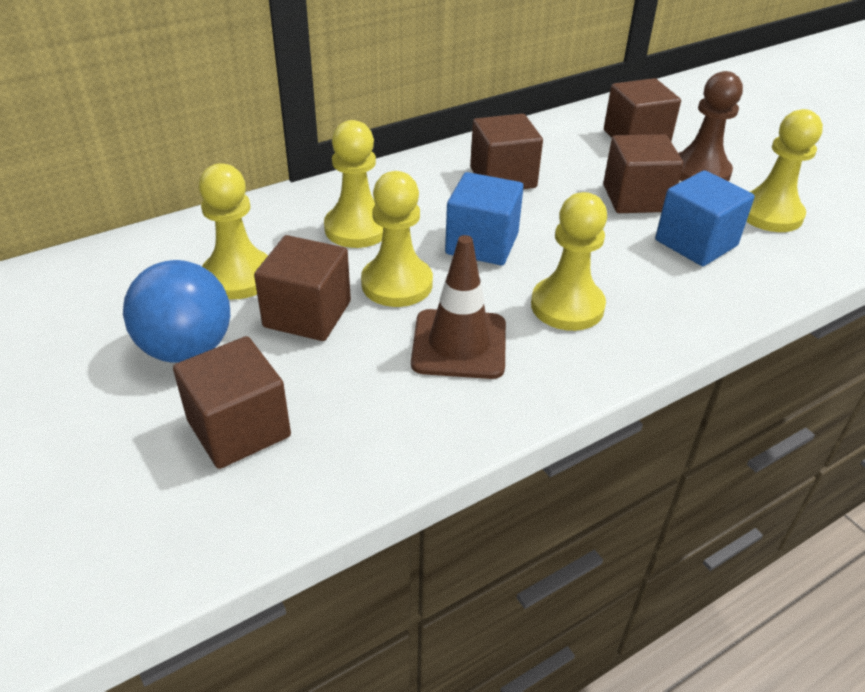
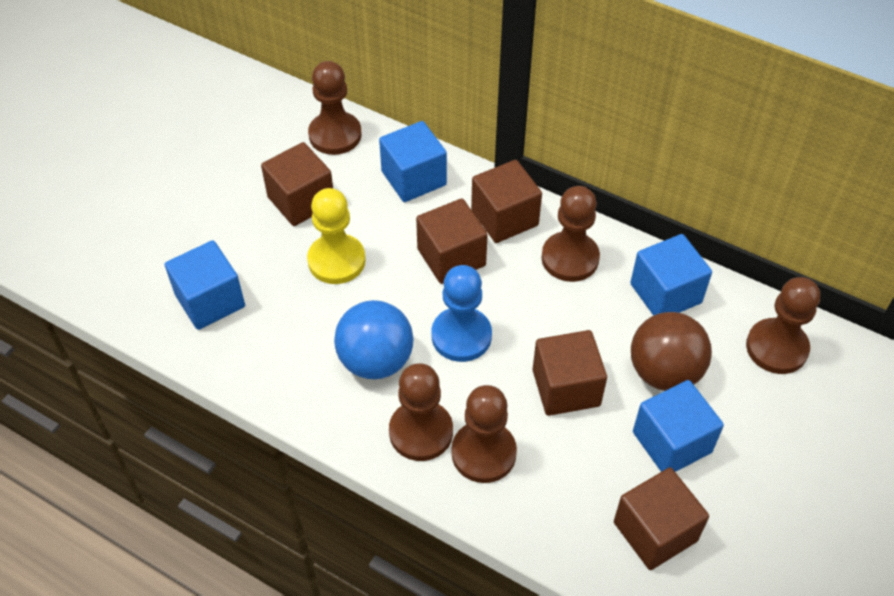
blue cube: [445,172,524,265] [655,170,755,266] = 2 -> [165,240,245,330] [379,121,447,202] [630,234,712,316] [633,380,724,472] = 4
blue pawn: none = 0 -> [431,265,492,362] = 1
brown ball: none = 0 -> [631,312,712,391] = 1
brown pawn: [678,71,743,182] = 1 -> [308,61,362,155] [389,363,453,461] [451,385,517,483] [541,186,600,282] [746,277,820,374] = 5
brown traffic cone: [411,235,506,379] = 1 -> none = 0
yellow pawn: [199,163,268,299] [324,120,383,248] [361,171,433,307] [531,192,607,331] [746,109,823,232] = 5 -> [307,188,366,284] = 1

